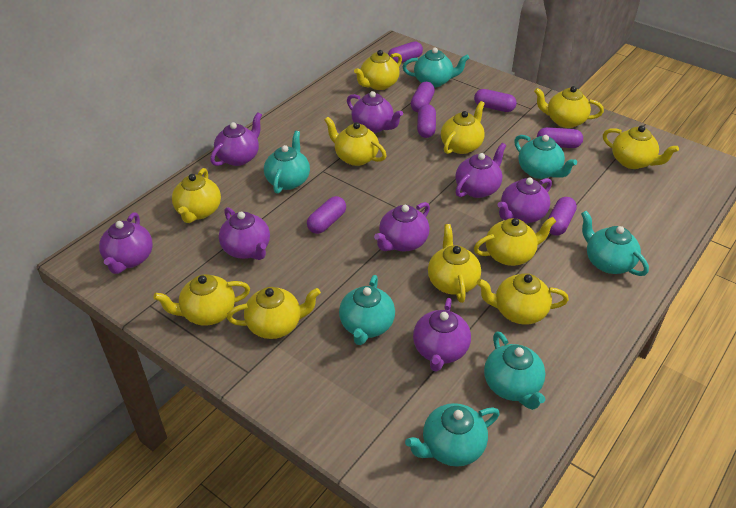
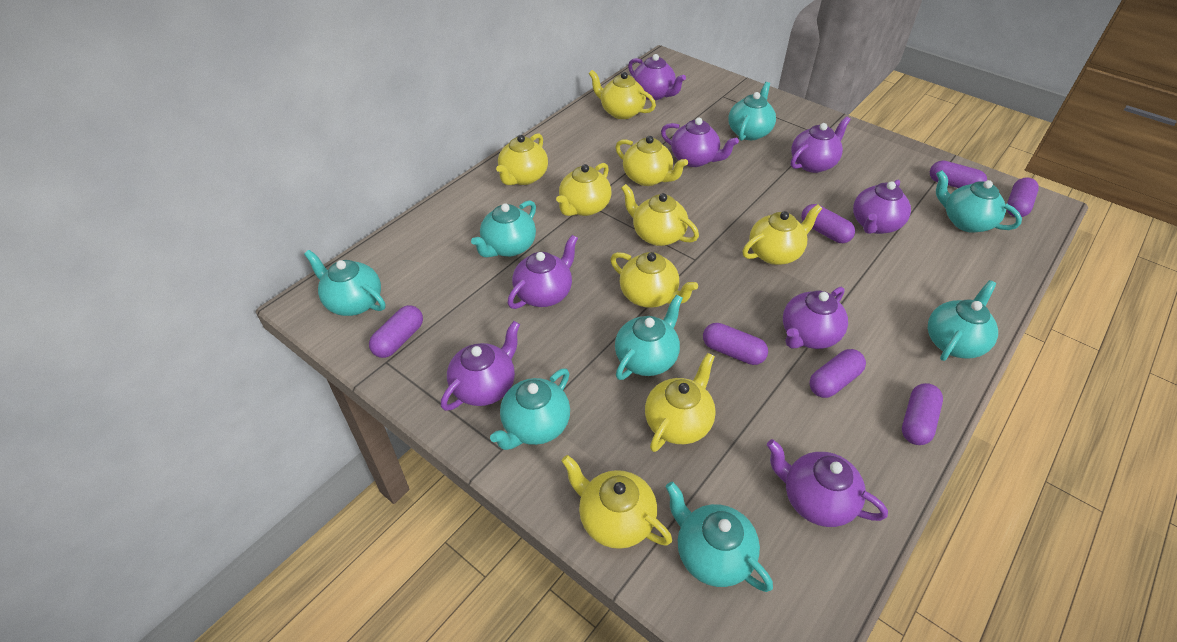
turquoise teapot: [264,131,310,194] [339,275,395,345] [403,48,470,88] [405,403,500,467] [484,331,546,410] [514,135,577,179] [581,211,649,276] = 7 -> [304,250,385,316] [471,200,536,258] [490,368,570,450] [615,294,683,380] [666,481,773,592] [728,82,776,141] [928,280,998,361] [936,170,1022,233] = 8
yellow teapot: [153,274,250,326] [172,168,221,223] [227,287,321,339] [325,117,387,166] [354,50,402,90] [428,224,481,303] [441,101,485,154] [474,217,556,266] [477,273,569,325] [534,86,604,128] [603,125,679,169] = 11 -> [496,133,548,185] [556,163,611,216] [562,455,672,549] [588,70,656,119] [610,252,698,308] [615,136,688,186] [621,184,699,246] [645,353,716,452] [743,204,822,265] = 9

